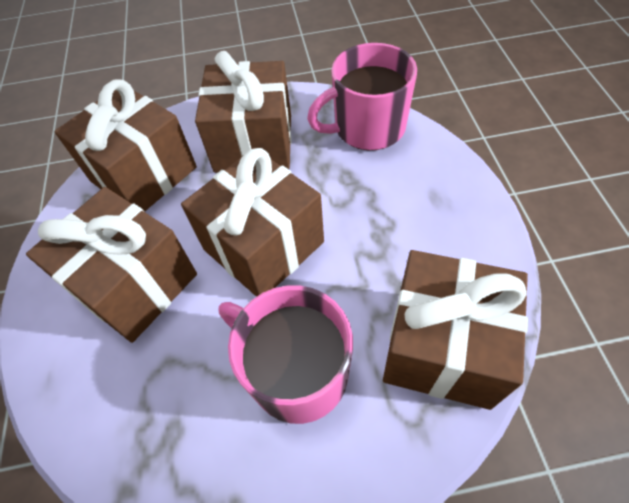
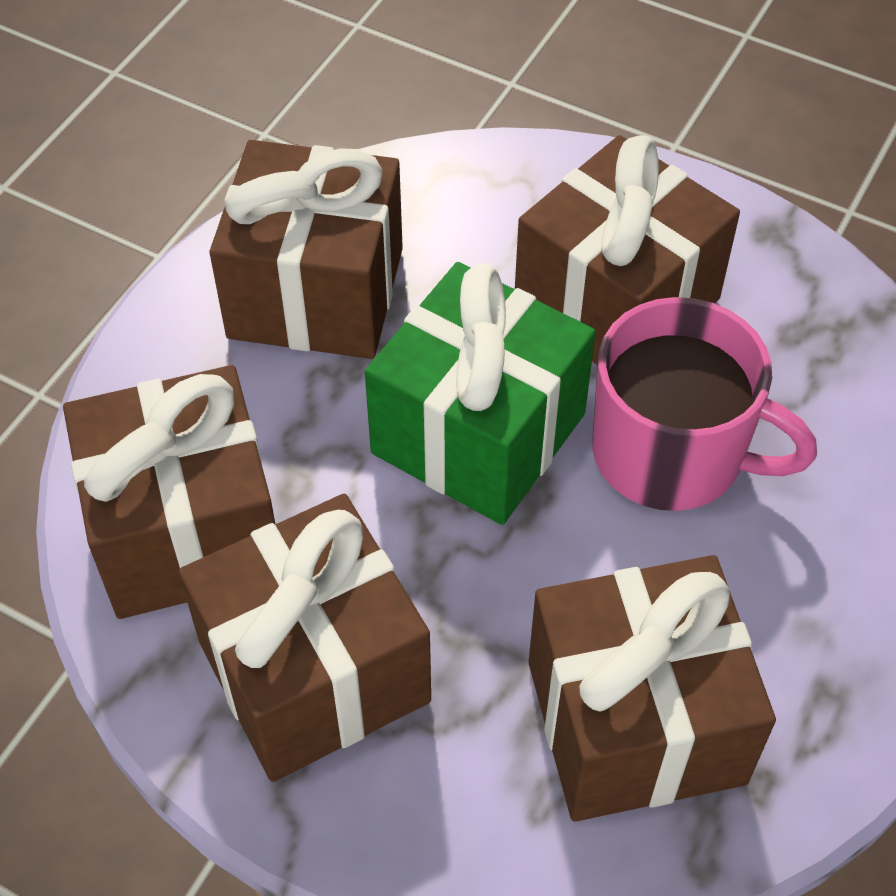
green gift: none = 0 -> [365,262,596,525] = 1
pink mug: [219,285,353,424] [307,43,417,150] = 2 -> [592,297,817,511] = 1

